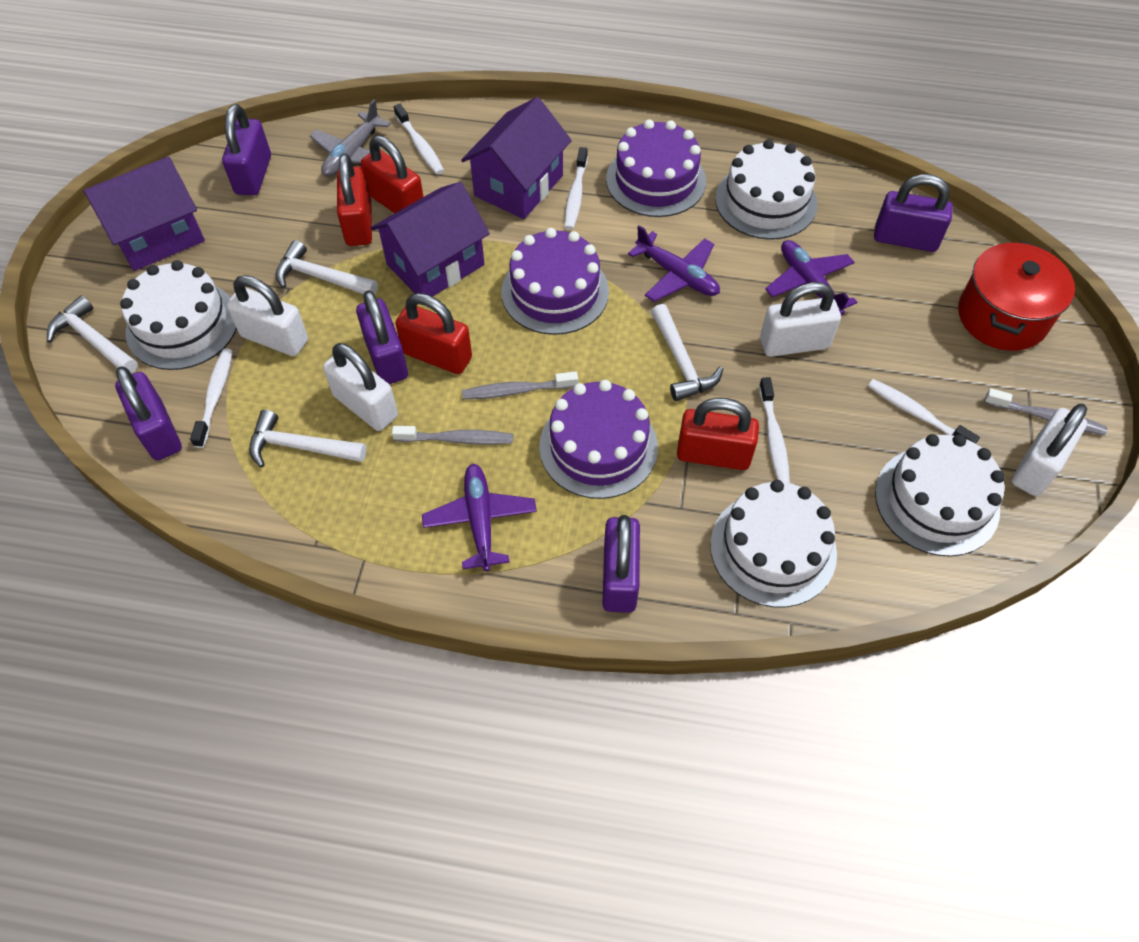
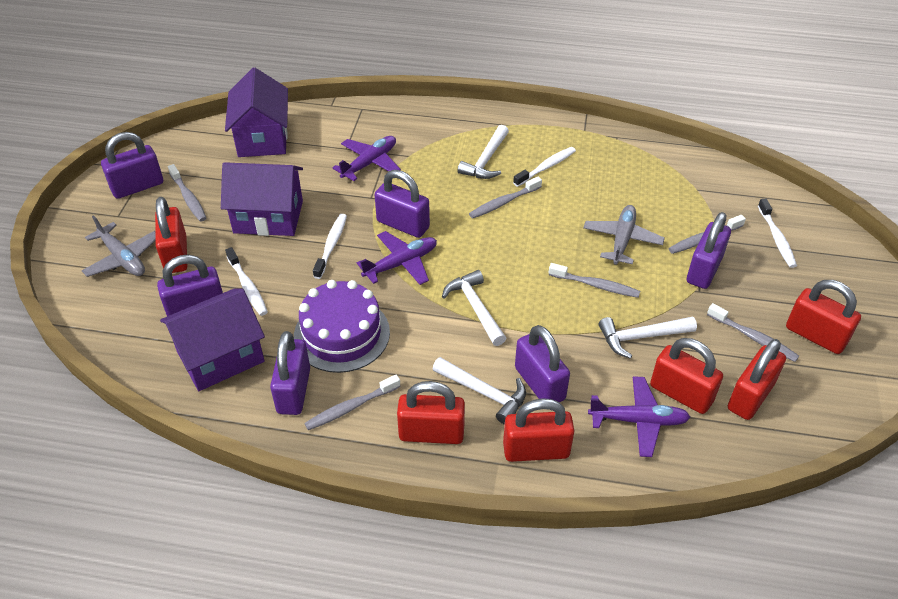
grey plane: [310,99,391,177] = 1 -> [82,215,156,277] [583,205,665,265] = 2
grey toothbrush: [392,426,513,445] [462,371,578,399] [984,388,1107,436] = 3 -> [168,164,206,222] [304,375,401,430] [469,177,542,219] [549,263,640,298] [669,215,746,254] [707,303,799,362] = 6
purple cake: [501,228,609,335] [539,380,658,499] [606,119,706,217] = 3 -> [294,280,390,373] = 1
purple padlock: [115,366,182,461] [222,104,271,196] [356,290,408,384] [602,515,640,613] [874,174,953,252] = 5 -> [101,132,163,199] [157,255,223,316] [270,331,310,415] [375,170,430,238] [515,325,570,402] [687,212,731,289] = 6
red padlock: [337,153,372,246] [361,135,424,213] [395,293,472,374] [677,398,759,470] = 4 -> [155,197,188,273] [397,381,465,444] [503,398,574,462] [650,338,723,414] [728,339,786,420] [786,280,861,354] = 6
red pot: [958,241,1075,351] = 1 -> none = 0
white cake: [120,260,237,370] [710,480,837,607] [715,140,817,240] [875,434,1005,557] = 4 -> none = 0
white padlock: [227,275,308,356] [323,343,398,431] [760,282,841,357] [1012,404,1087,496] = 4 -> none = 0
white toothbrush: [190,348,232,448] [394,104,444,175] [564,147,588,230] [759,377,790,483] [868,379,980,444] = 5 -> [225,247,268,316] [313,214,347,279] [513,147,576,187] [758,199,797,268] = 4

